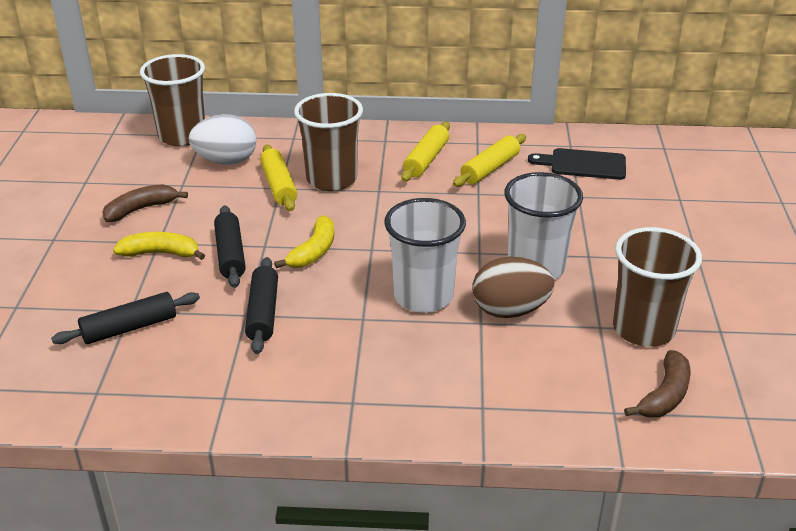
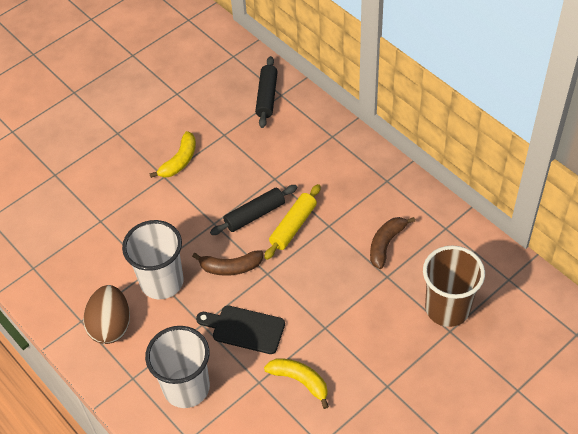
black rolling pin: [51,292,200,344] [214,205,246,288] [245,257,278,354] = 3 -> [210,185,298,235] [255,56,278,128] = 2
brown cup: [140,54,205,146] [294,93,363,191] [613,227,702,347] = 3 -> [423,245,485,327] = 1
white egg: [189,114,257,165] = 1 -> none = 0
yellow rolling pin: [260,144,297,211] [401,122,450,182] [453,134,526,187] = 3 -> [264,184,321,260] = 1

